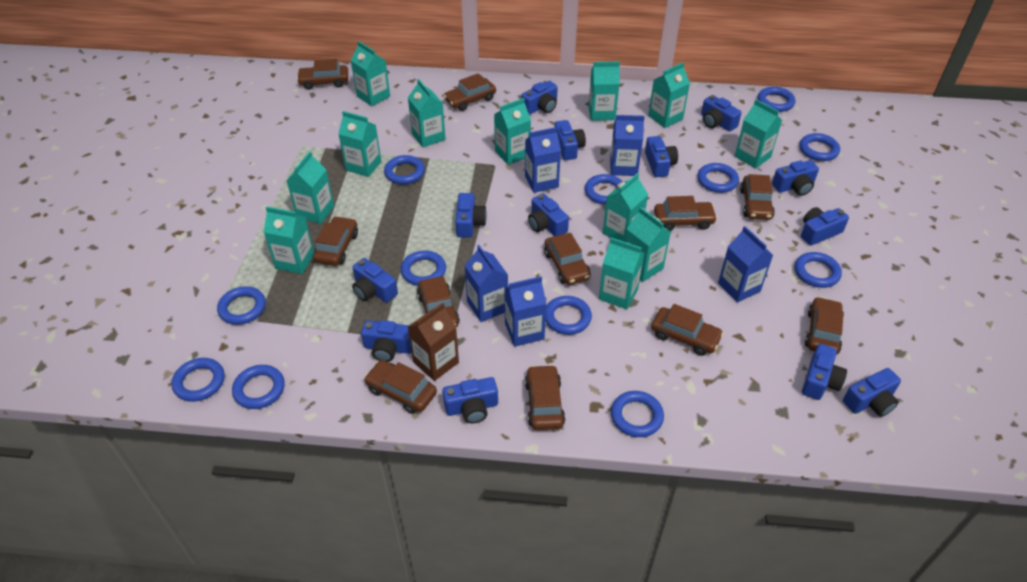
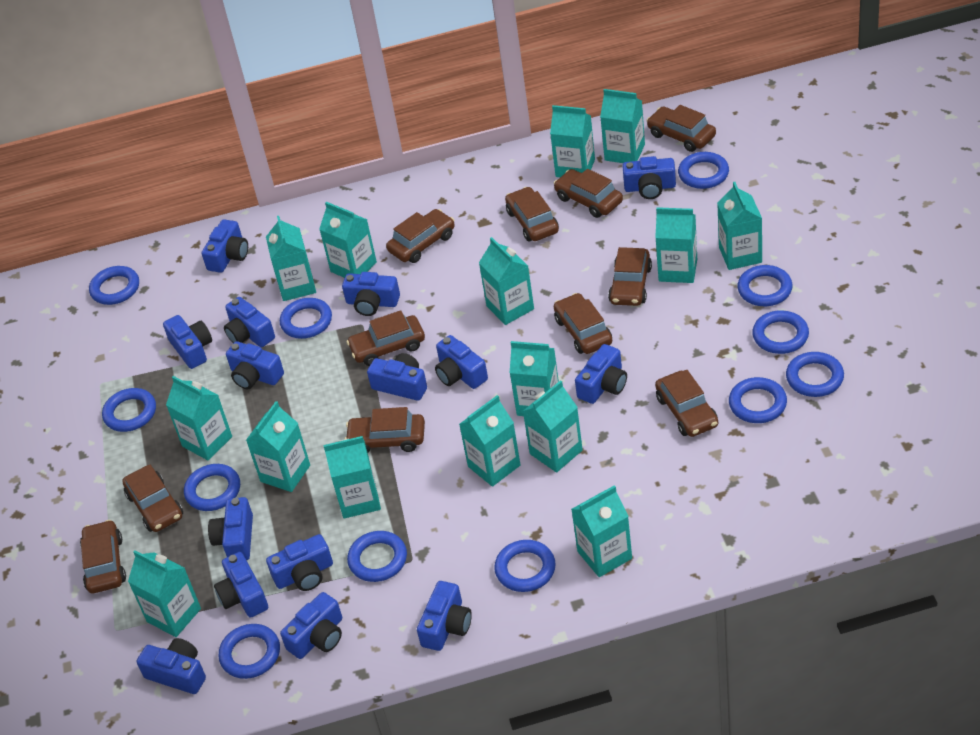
blue camera: [352,258,398,303] [361,320,412,362] [442,377,498,424] [455,193,487,238] [521,81,558,114] [528,193,569,236] [555,120,586,160] [645,136,678,177] [701,95,741,132] [772,160,819,196] [801,207,849,246] [802,344,847,400] [843,368,901,417] = 13 -> [137,638,206,694] [163,315,212,369] [202,219,248,273] [208,497,253,560] [214,552,268,618] [224,297,275,347] [226,341,284,389] [266,534,333,591] [280,592,342,659] [342,272,400,316] [367,353,427,401] [417,581,472,651] [435,335,488,389] [575,344,627,404] [623,156,676,199] = 15
blue carton: [464,245,508,322] [504,276,546,347] [525,127,561,193] [610,115,645,176] [718,226,773,303] = 5 -> none = 0
brown carton: [408,303,459,381] = 1 -> none = 0
turquoise carton: [264,206,314,274] [286,151,334,224] [338,111,381,177] [350,41,390,106] [408,79,446,147] [494,98,531,165] [588,61,620,121] [599,238,644,309] [603,173,648,242] [625,207,671,282] [648,62,690,128] [735,99,782,168] = 12 -> [128,550,201,637] [166,376,232,460] [246,401,310,492] [266,216,316,301] [319,202,377,278] [323,436,381,518] [459,395,521,487] [479,237,534,325] [510,341,559,416] [523,380,583,472] [550,105,595,177] [571,485,632,577] [600,89,645,163] [655,207,697,283] [717,182,762,270] = 15

